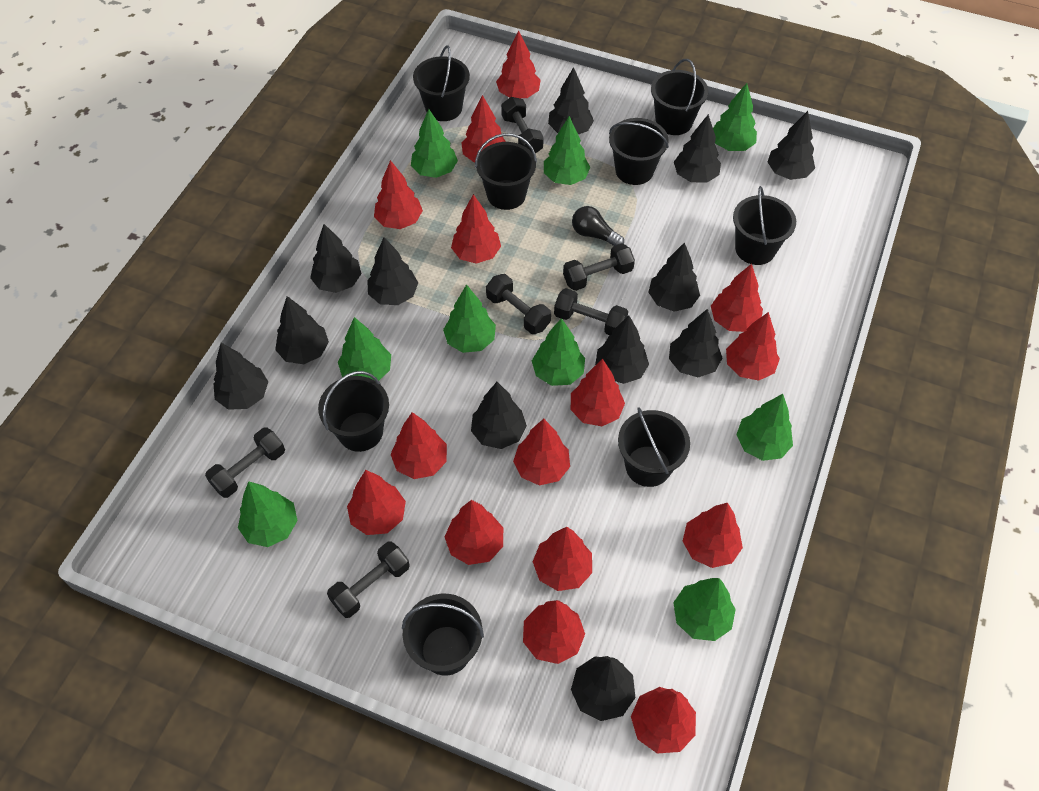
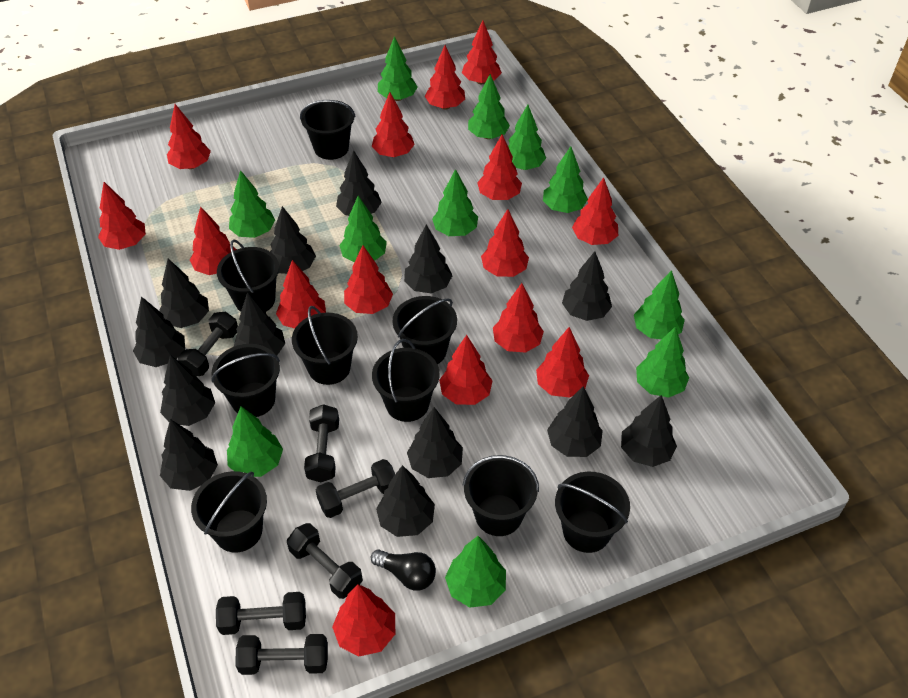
black bucket: [318,371,389,452] [402,594,484,675] [413,45,470,121] [475,133,537,210] [609,118,669,185] [618,407,690,487] [651,59,708,135] [733,186,796,265] = 8 -> [191,471,267,553] [211,344,280,417] [217,239,279,312] [292,306,358,385] [300,100,356,160] [372,339,440,422] [393,296,457,364] [463,455,539,536] [555,472,630,553] = 9
black tree: [214,343,268,410] [275,296,329,364] [310,224,362,293] [367,237,418,305] [471,382,527,449] [548,67,594,134] [571,656,635,721] [595,316,649,384] [648,242,700,312] [669,309,722,377] [674,114,721,183] [768,111,815,180] = 12 -> [133,296,185,367] [159,259,209,328] [160,355,215,426] [160,419,218,491] [234,292,285,356] [270,206,316,274] [336,150,382,216] [376,465,435,537] [404,224,452,293] [407,407,463,478] [547,386,603,457] [562,251,612,321] [621,395,677,467] = 13
green tree: [238,481,298,547] [338,317,391,381] [411,109,458,178] [443,284,496,353] [532,318,585,386] [544,116,591,185] [673,578,736,641] [713,83,757,151] [736,394,793,461] = 9 -> [227,406,283,477] [229,170,275,238] [339,196,387,262] [378,36,418,101] [432,169,478,236] [445,536,506,608] [468,74,510,139] [508,105,546,170] [543,146,588,213] [634,270,685,339] [636,326,689,398] = 11

